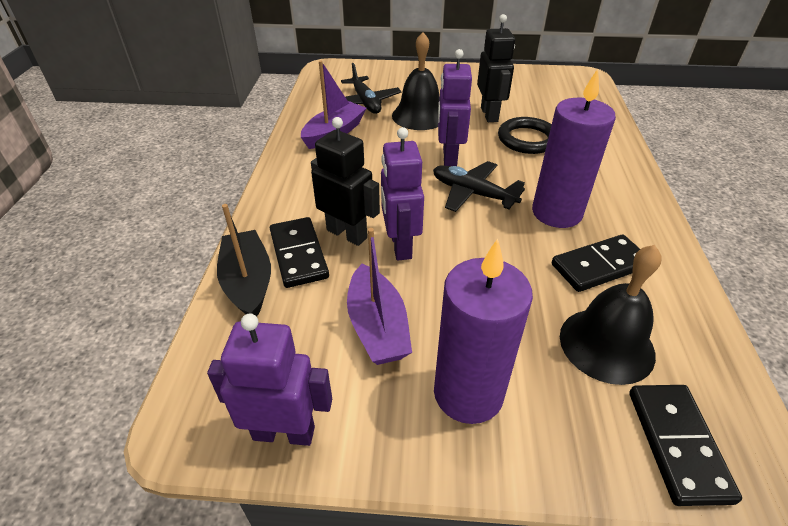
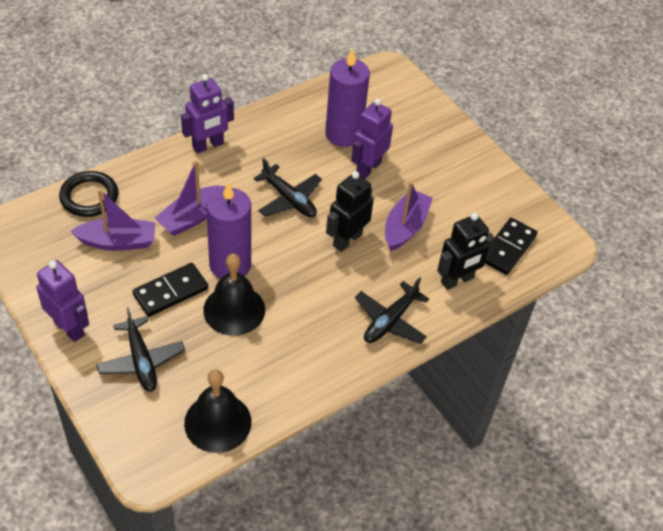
black boat: [217,204,271,316] = 1 -> none = 0
black domino: [270,217,329,288] [552,235,640,292] [629,385,742,506] = 3 -> [132,263,208,317] [485,218,538,275] = 2
black plane: [341,63,402,114] [433,161,525,212] = 2 -> [96,307,185,392] [253,158,322,217] [355,277,429,344] = 3
purple boat: [301,61,367,149] [347,228,412,365] = 2 -> [71,189,155,251] [155,160,226,236] [385,182,433,251] = 3

